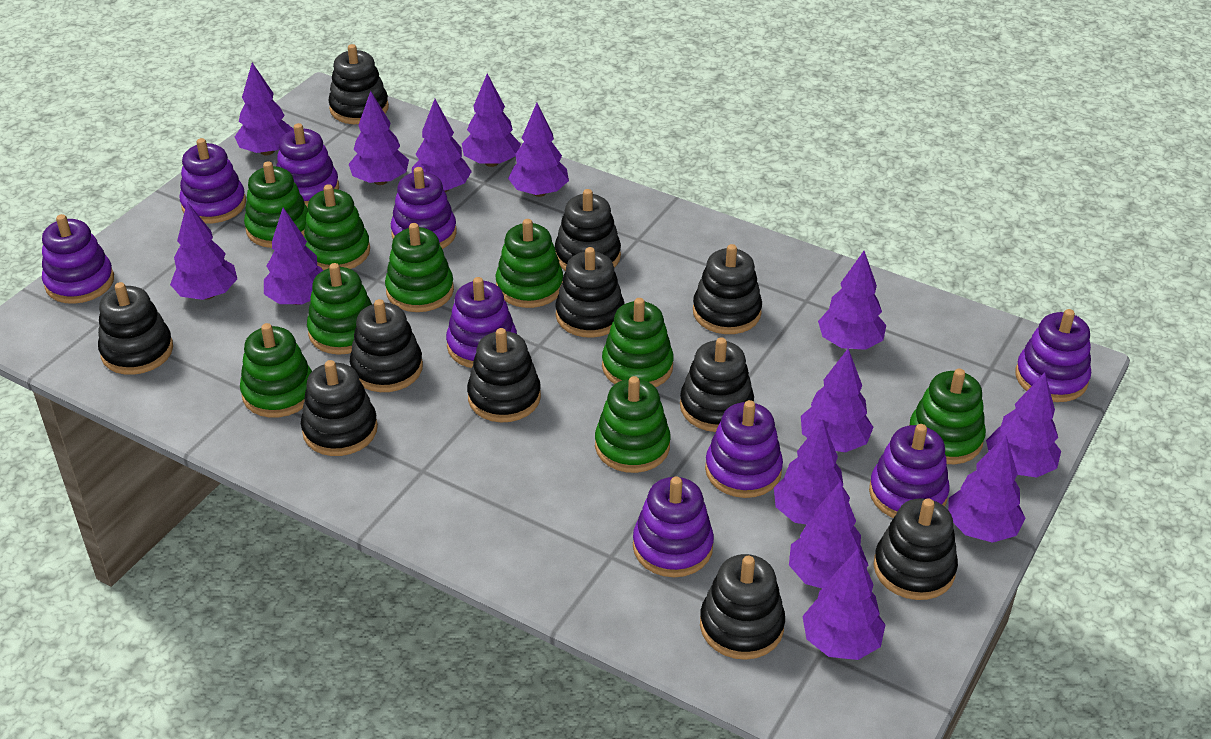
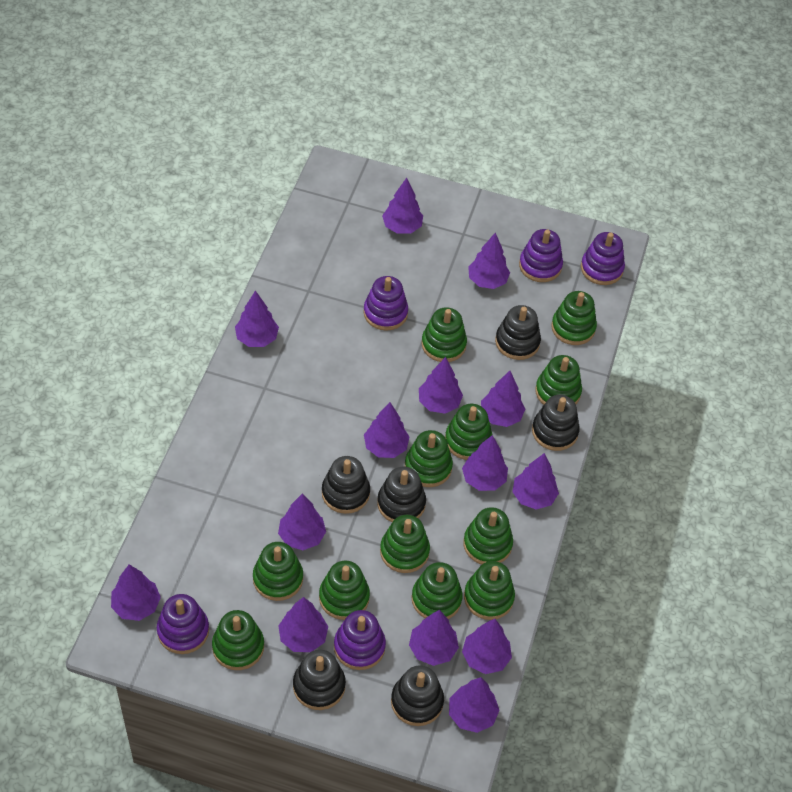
black stacking toy: [98,282,173,375] [301,360,378,456] [328,44,389,124] [350,299,423,392] [467,328,541,422] [555,189,621,271] [556,247,624,338] [680,337,754,432] [693,244,762,334] [700,554,785,660] [873,498,958,600] = 11 -> [293,649,346,710] [322,456,370,514] [377,467,426,522] [391,665,444,726] [495,305,541,360] [532,395,580,451] = 6
green stacking toy: [240,323,312,418] [244,161,308,248] [304,184,370,271] [307,263,372,355] [385,223,454,312] [496,219,563,308] [595,376,671,473] [602,298,674,387] [909,368,986,464] = 9 -> [212,610,264,670] [253,542,303,601] [319,561,370,620] [380,515,430,573] [405,430,453,487] [411,562,463,619] [421,307,467,362] [445,404,492,460] [463,507,513,564] [464,561,515,620] [535,355,582,405] [551,291,597,345] = 12
purple stacking toy: [42,214,114,304] [179,138,246,223] [276,123,339,208] [391,167,457,249] [446,277,517,368] [633,476,714,577] [705,400,783,498] [869,424,949,518] [1015,309,1091,402] = 9 -> [157,594,209,654] [334,610,386,670] [364,276,408,331] [519,229,563,282] [581,232,625,285] = 5

